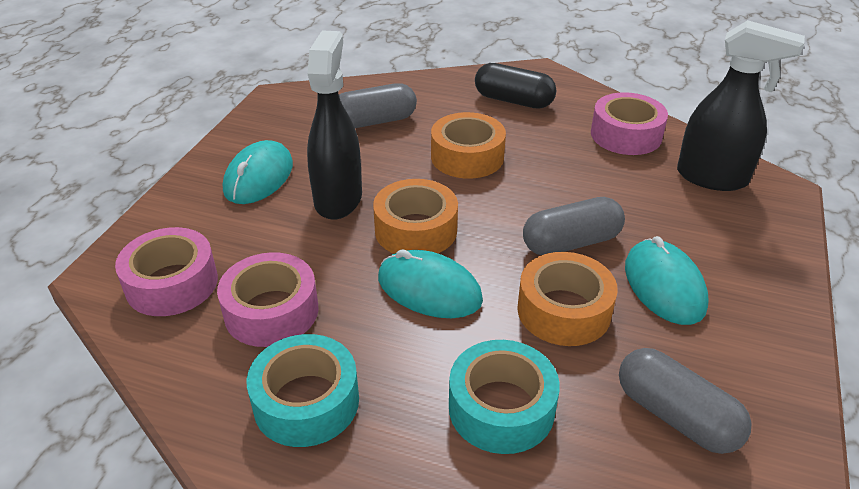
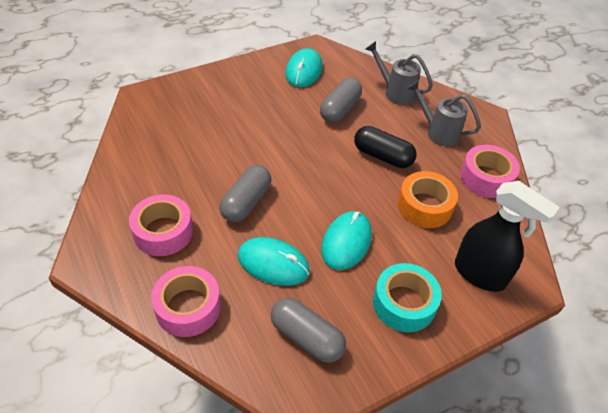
black spray bottle: [307,31,362,220] [677,20,805,191] = 2 -> [455,181,560,292] = 1
grey watering can: none = 0 -> [366,41,433,105] [407,80,481,147] = 2
orange tape: [373,179,458,254] [431,112,506,179] [517,252,618,346] = 3 -> [398,171,458,228] = 1
turquoise tape: [247,334,359,447] [449,340,560,454] = 2 -> [373,263,442,332] = 1

